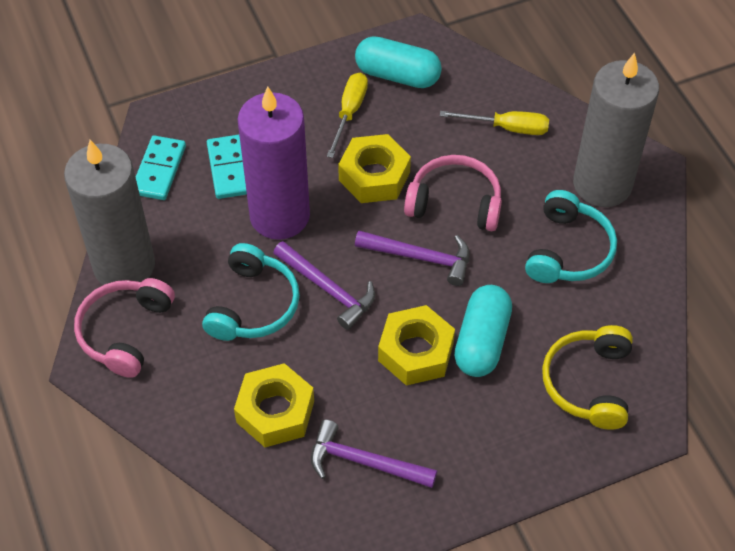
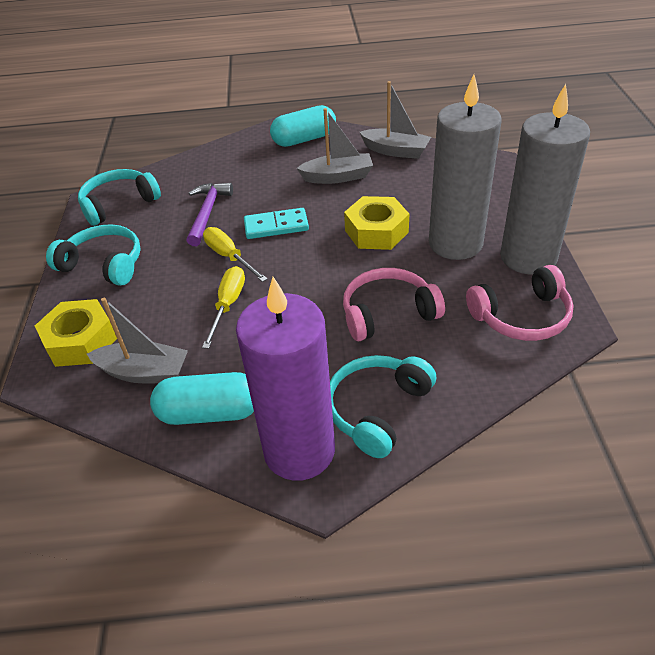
grey boat: none = 0 -> [87,298,188,383] [296,108,373,184] [360,81,431,159] = 3
purple hammer: [273,241,375,330] [311,419,437,488] [355,231,470,286] = 3 -> [186,183,233,246] = 1
turquoise domino: [136,135,186,200] [207,135,247,199] = 2 -> [244,208,309,239] = 1
turquoise headphones: [202,243,300,341] [525,190,617,283] = 2 -> [46,224,141,286] [78,169,161,226] [330,355,436,458] = 3
yellow headphones: [542,325,633,430] = 1 -> none = 0
yellow nut: [234,363,314,447] [338,134,411,203] [378,305,455,386] = 3 -> [35,299,117,367] [344,196,409,250] = 2

